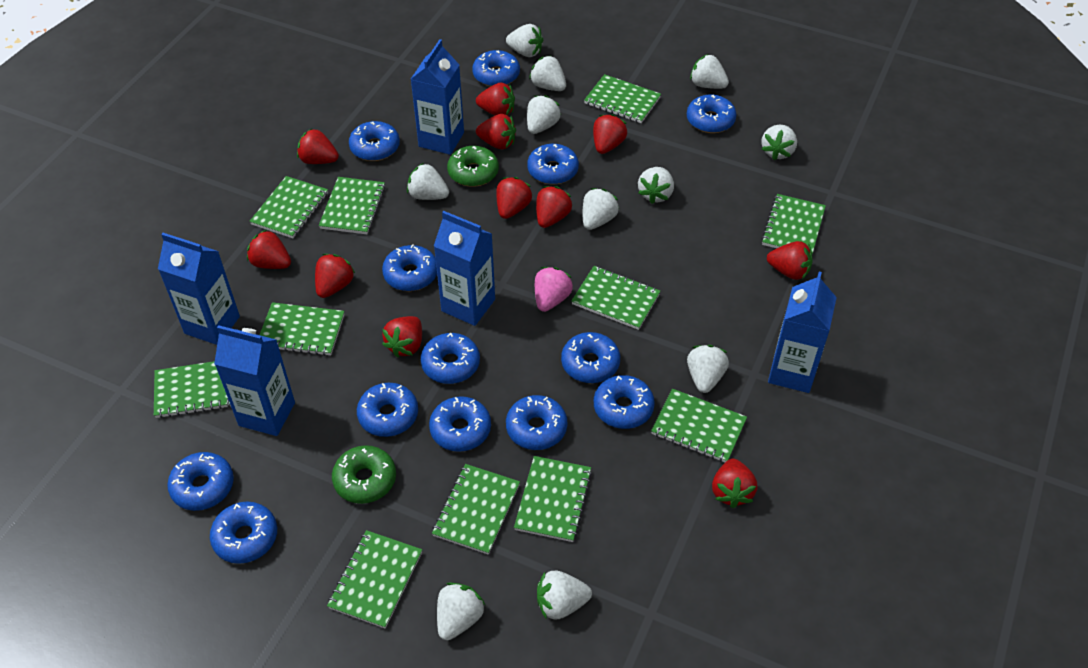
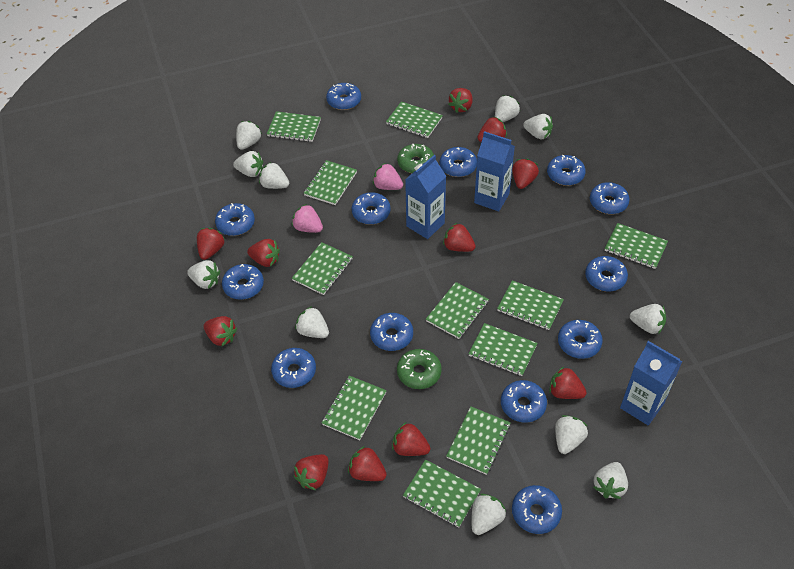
blue carton: [158,233,240,345] [214,325,295,436] [411,39,464,155] [434,211,495,326] [768,272,837,393] = 5 -> [405,155,446,239] [474,131,515,212] [620,341,683,425] = 3
pink strawberry: [535,267,573,312] = 1 -> [292,204,323,233] [373,163,403,190] = 2

